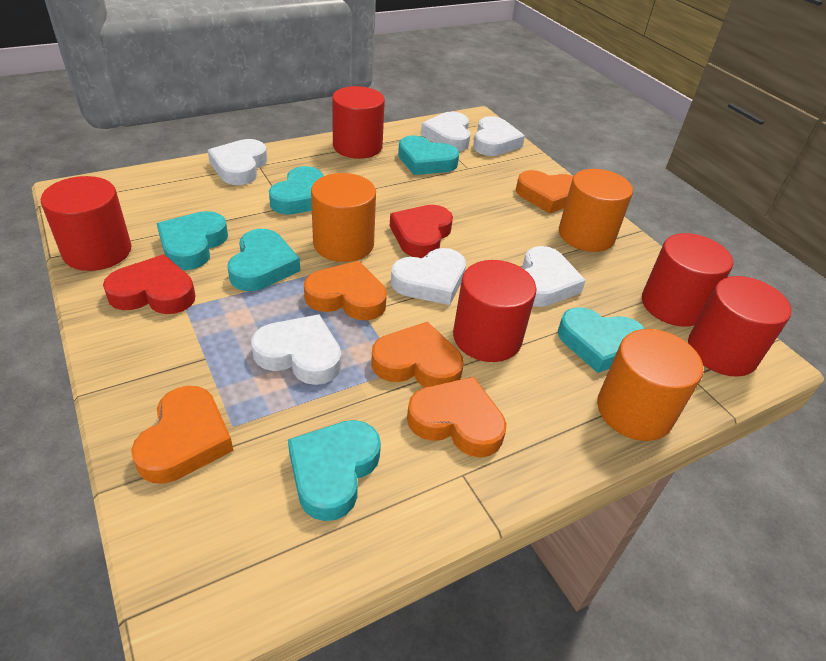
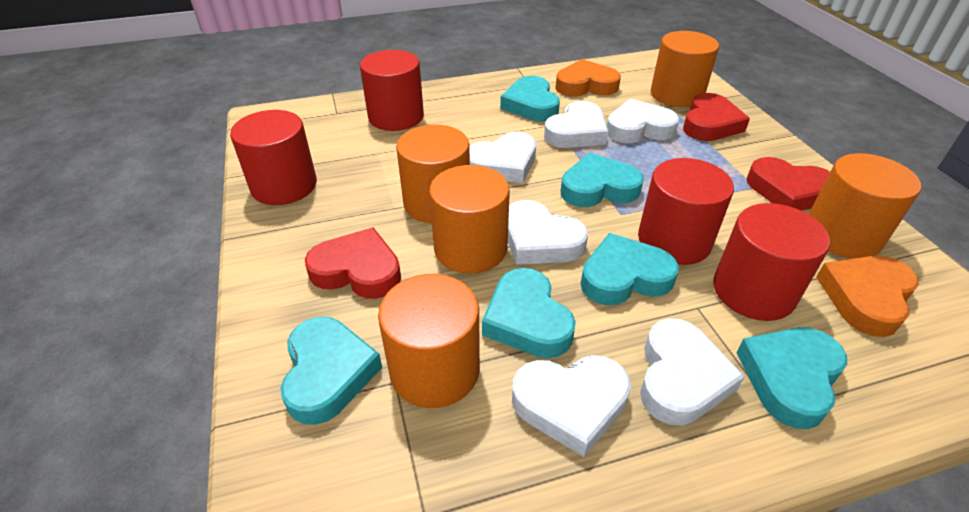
orange cylinder: [311,173,376,262] [559,169,633,252] [597,329,703,441] = 3 -> [378,274,480,408] [396,125,470,223] [429,165,510,274] [651,31,719,107] [809,153,921,259] = 5
orange heart: [131,386,233,484] [304,261,387,320] [371,321,464,387] [407,377,507,457] [516,170,574,214] = 5 -> [555,59,621,97] [816,256,919,337] = 2
red cylinder: [41,176,131,271] [332,86,385,159] [453,260,537,362] [642,233,733,327] [688,276,792,377] = 5 -> [230,110,317,205] [360,50,424,131] [638,158,734,265] [713,203,830,321] = 4
red heart: [103,254,196,314] [390,205,453,258] = 2 -> [305,227,401,299] [683,93,750,141] [746,157,830,211] = 3

